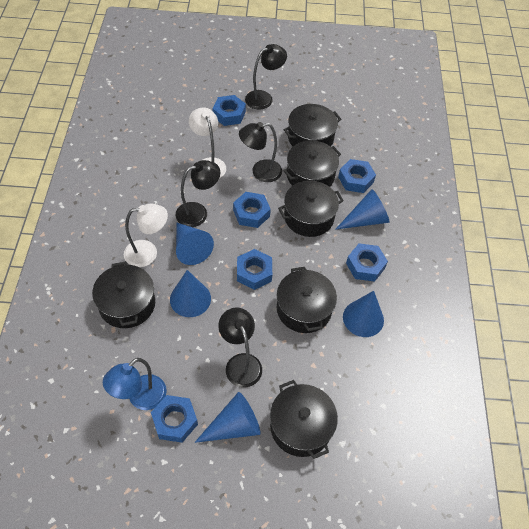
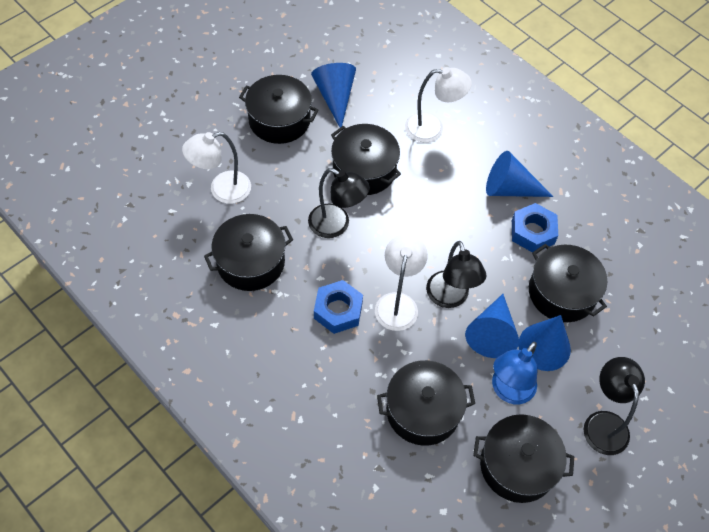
black lamp: [176,160,220,227] [219,308,262,387] [239,122,282,182] [245,44,287,110] = 4 -> [308,168,370,238] [426,241,486,308] [584,357,645,455] = 3
blue cone: [170,270,211,317] [176,223,214,265] [195,392,261,443] [335,189,390,230] [343,291,384,337] = 5 -> [311,63,356,127] [465,294,519,358] [486,151,554,197] [518,315,571,371] = 4
blue nut: [151,395,198,443] [213,95,246,126] [233,192,271,228] [237,249,272,290] [338,159,376,193] [346,243,388,282] = 6 -> [314,280,363,334] [512,203,558,252] = 2
white lamp: [124,204,168,267] [189,107,226,178] = 2 -> [182,132,251,204] [375,234,428,331] [405,67,472,142] = 3

